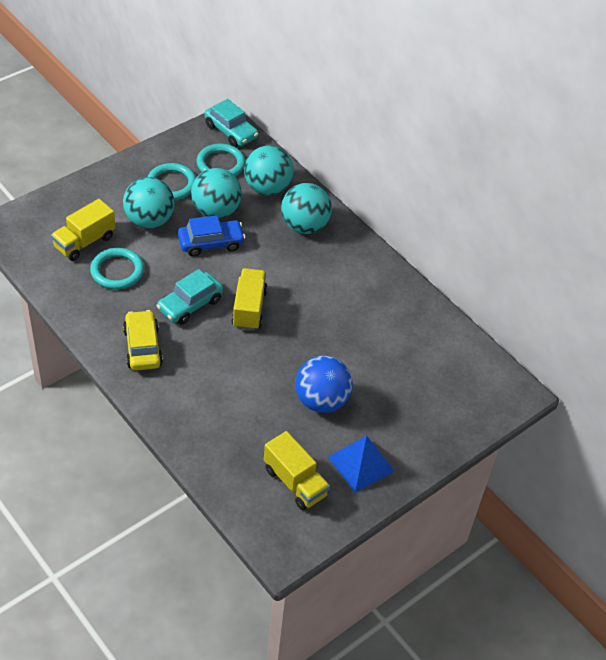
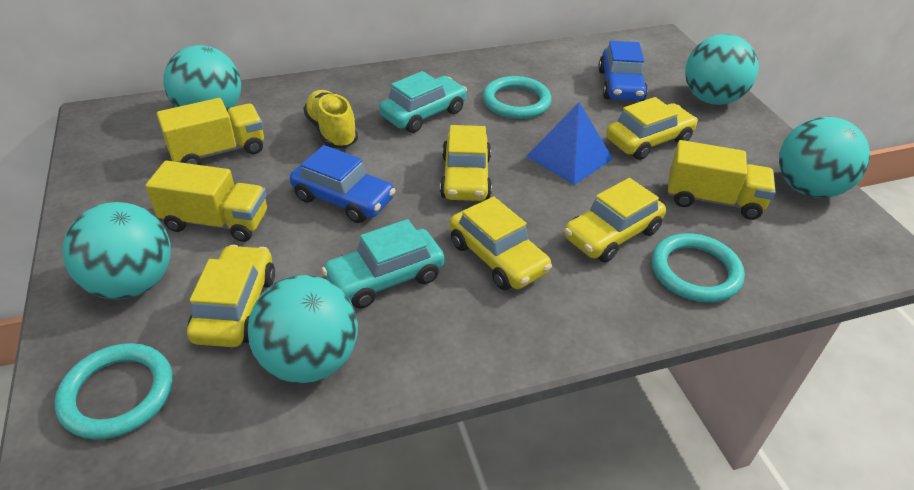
blue ball: [295,356,353,413] = 1 -> none = 0
blue car: [178,215,246,257] = 1 -> [290,145,396,223] [598,41,648,101] = 2
turquoise ball: [123,177,174,229] [191,168,242,219] [244,145,294,195] [281,183,332,234] = 4 -> [62,202,171,300] [163,45,241,112] [248,275,358,384] [685,34,759,105] [779,117,870,198] = 5
yellow car: [123,310,163,371] = 1 -> [187,245,275,347] [440,125,492,201] [449,196,552,290] [564,178,666,262] [606,97,698,160] = 5
yellow shoe: none = 0 -> [303,90,358,148] = 1

